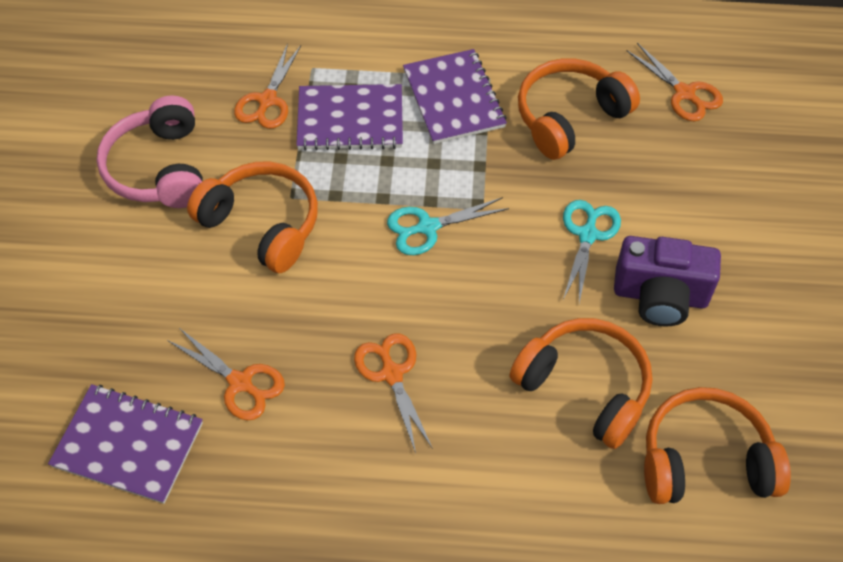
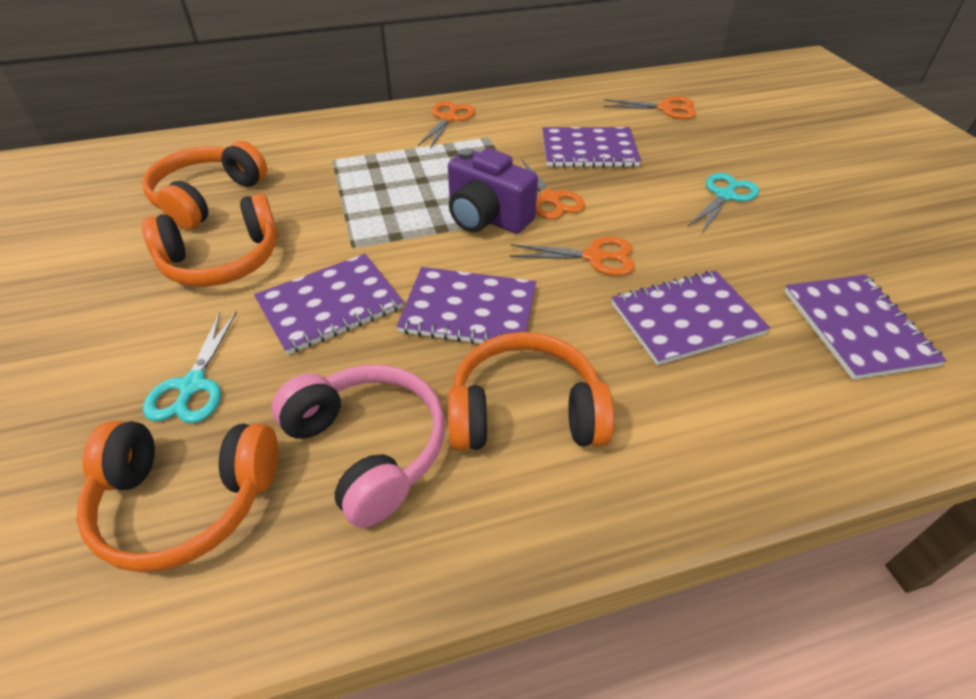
purple notebook: [48,384,203,504] [296,84,403,151] [403,49,507,144] = 3 -> [254,254,404,355] [397,267,536,344] [542,127,641,167] [612,270,770,365] [784,275,947,380] = 5

